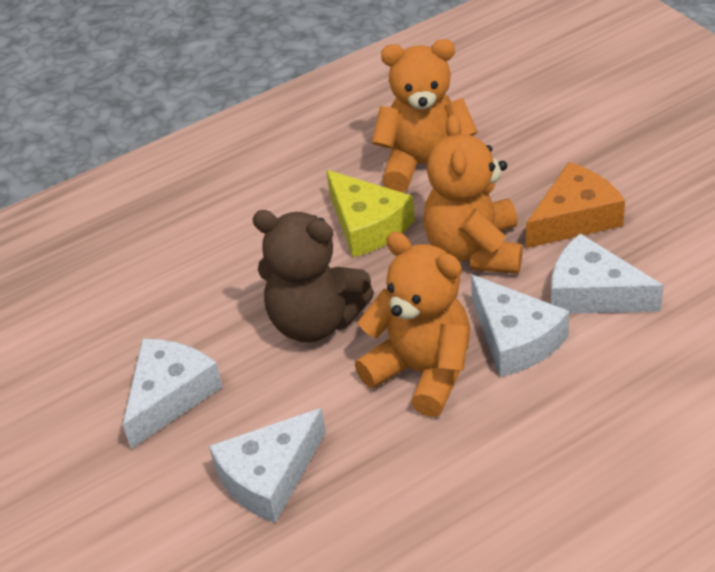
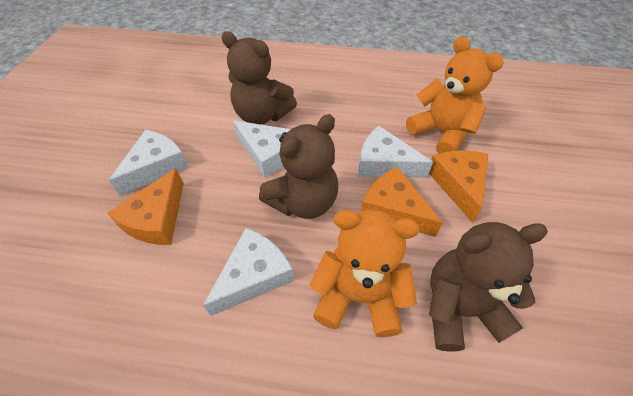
brown teddy bear: [252,210,374,342] = 1 -> [221,31,297,125] [259,114,338,219] [429,222,548,352] = 3
orange cheese: [526,162,625,248] = 1 -> [107,168,184,245] [361,167,443,237] [429,150,488,223] = 3
orange teddy bear: [355,232,471,417] [372,39,478,192] [423,115,523,274] = 3 -> [310,209,419,338] [406,36,504,154] = 2
yellow cheese: [326,170,415,257] = 1 -> none = 0

